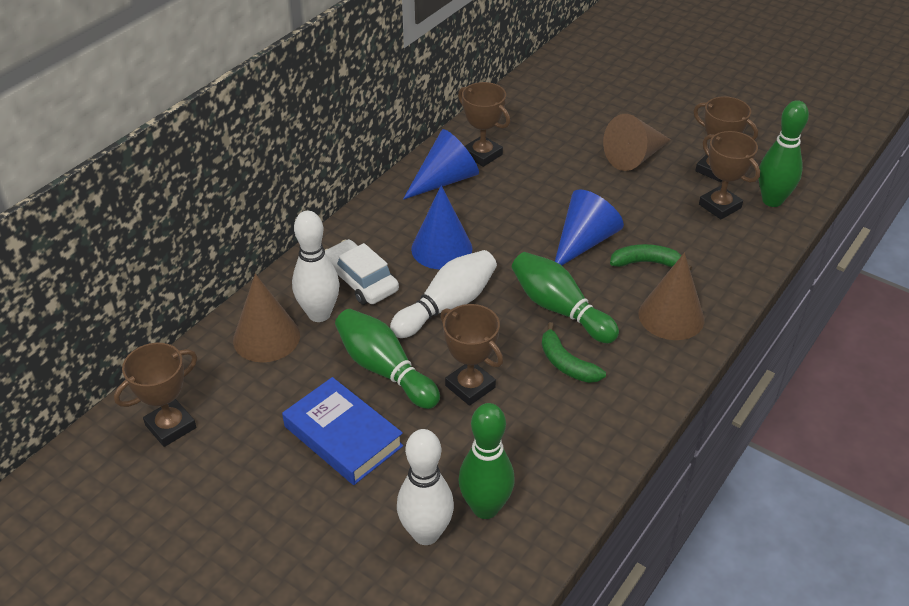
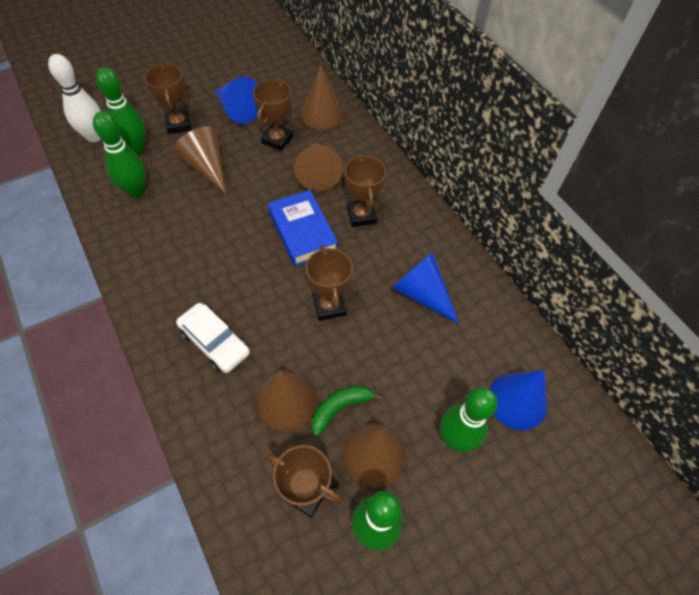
brown cone: [233,274,300,363] [603,114,671,171] [639,252,704,340] = 3 -> [173,126,226,194] [256,370,317,431] [294,143,343,191] [300,65,343,130] [343,423,406,487] = 5
green banana: [542,322,606,383] [610,244,692,270] = 2 -> [311,385,383,436] = 1
white bowling pin: [292,211,340,322] [390,250,497,338] [397,429,454,545] = 3 -> [48,54,101,142] = 1

